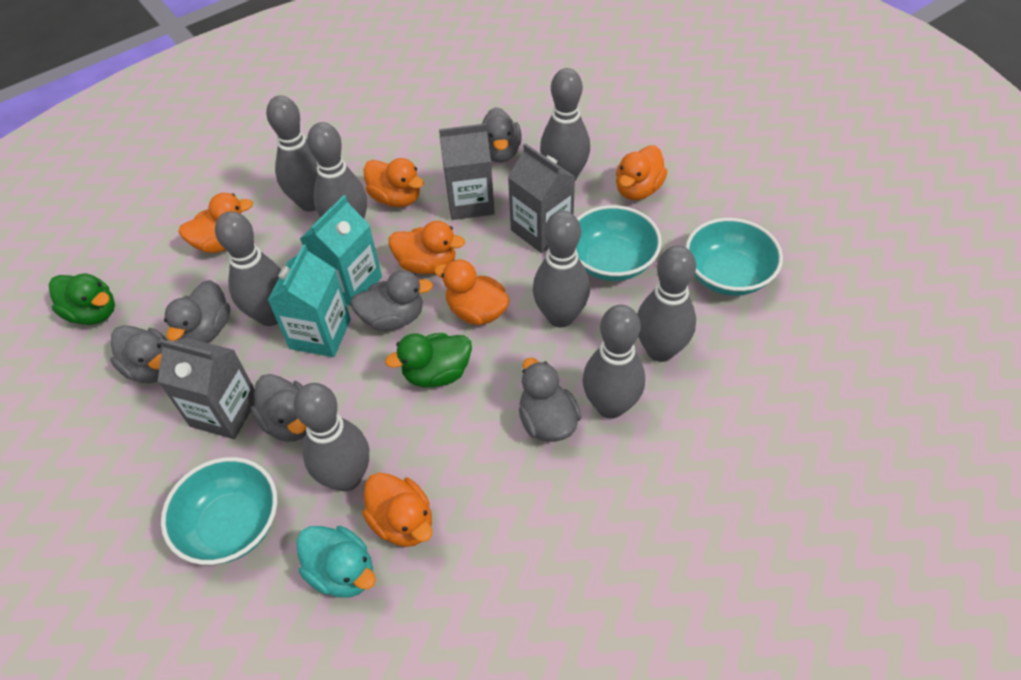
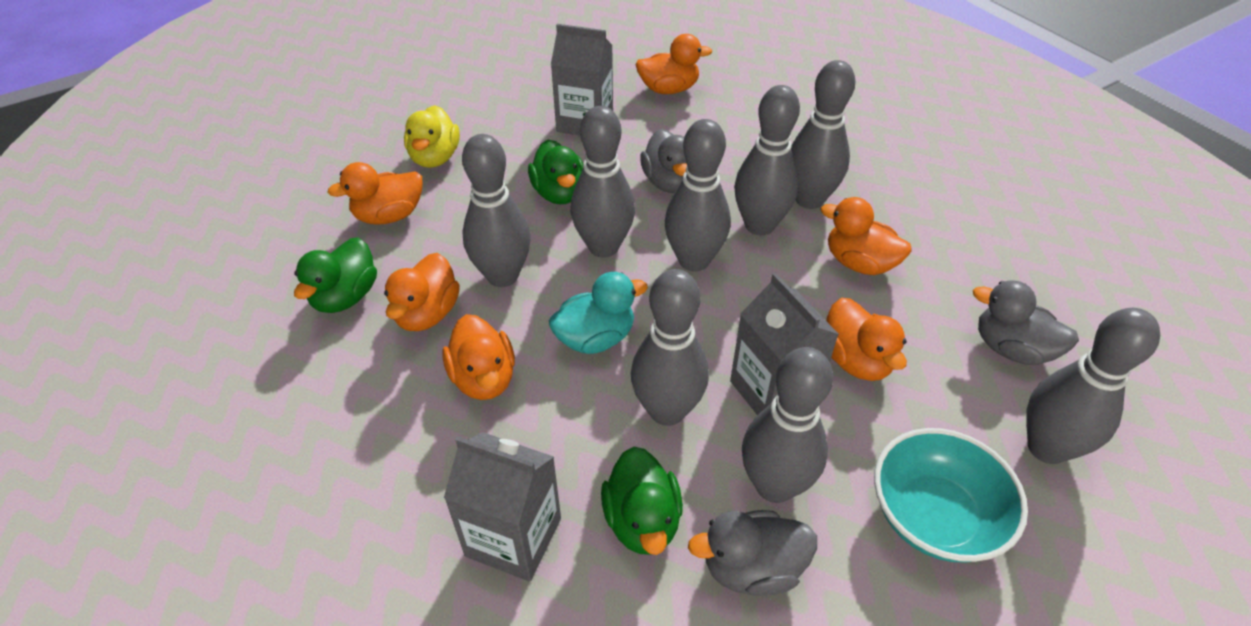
green duck: [49,274,115,325] [385,333,472,387] = 2 -> [294,237,377,313] [528,140,583,204] [601,447,683,555] = 3
grey duck: [110,325,168,383] [164,280,230,343] [251,374,306,442] [350,270,433,331] [482,107,522,162] [519,358,581,442] = 6 -> [640,129,687,193] [688,510,817,596] [973,280,1079,365] = 3
turquoise bowl: [161,457,277,565] [576,205,662,281] [686,218,783,296] = 3 -> [874,428,1028,562] = 1
turquoise carton: [268,244,351,357] [300,195,382,307] = 2 -> none = 0
yellow duck: none = 0 -> [404,105,460,168] = 1

